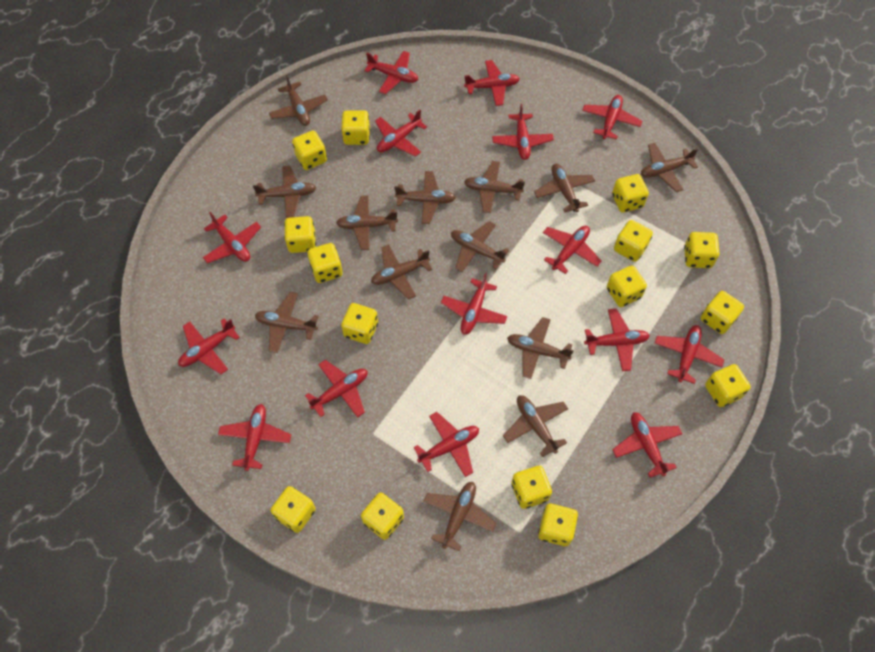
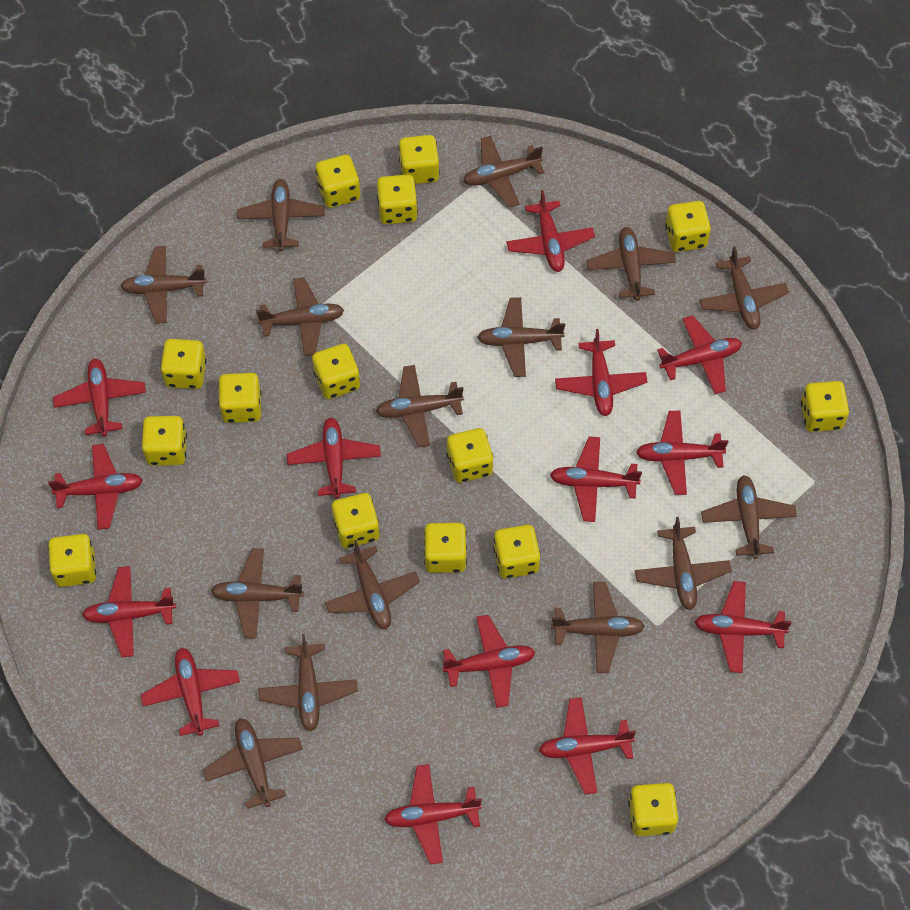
brown plane: [253,165,316,218] [255,292,319,353] [269,75,328,126] [336,195,398,250] [371,244,432,300] [394,171,456,224] [423,482,497,551] [451,221,509,272] [464,161,525,213] [503,395,568,457] [507,317,574,379] [534,164,595,212] [641,143,698,192] = 13 -> [120,246,207,324] [203,718,303,809] [211,548,304,638] [237,179,325,251] [256,277,344,356] [258,634,358,732] [325,540,420,630] [376,365,464,447] [463,136,545,208] [477,297,565,377] [551,582,645,673] [586,227,676,301] [635,517,732,610] [699,246,789,330] [701,475,797,559] = 15
red plane: [178,319,240,374] [203,212,261,263] [218,404,291,471] [305,360,367,418] [364,51,418,94] [375,110,427,157] [413,412,479,477] [441,273,507,335] [464,60,520,106] [492,104,554,160] [543,226,601,274] [582,95,642,140] [584,308,650,371] [612,412,682,478] [655,325,724,384] = 15 -> [48,444,143,530] [53,359,146,436] [82,566,176,657] [141,648,240,736] [287,417,381,499] [384,764,482,864] [442,615,535,708] [506,190,595,272] [539,697,636,795] [550,436,642,522] [555,329,647,416] [636,411,728,495] [657,315,742,394] [695,581,792,673] = 14

